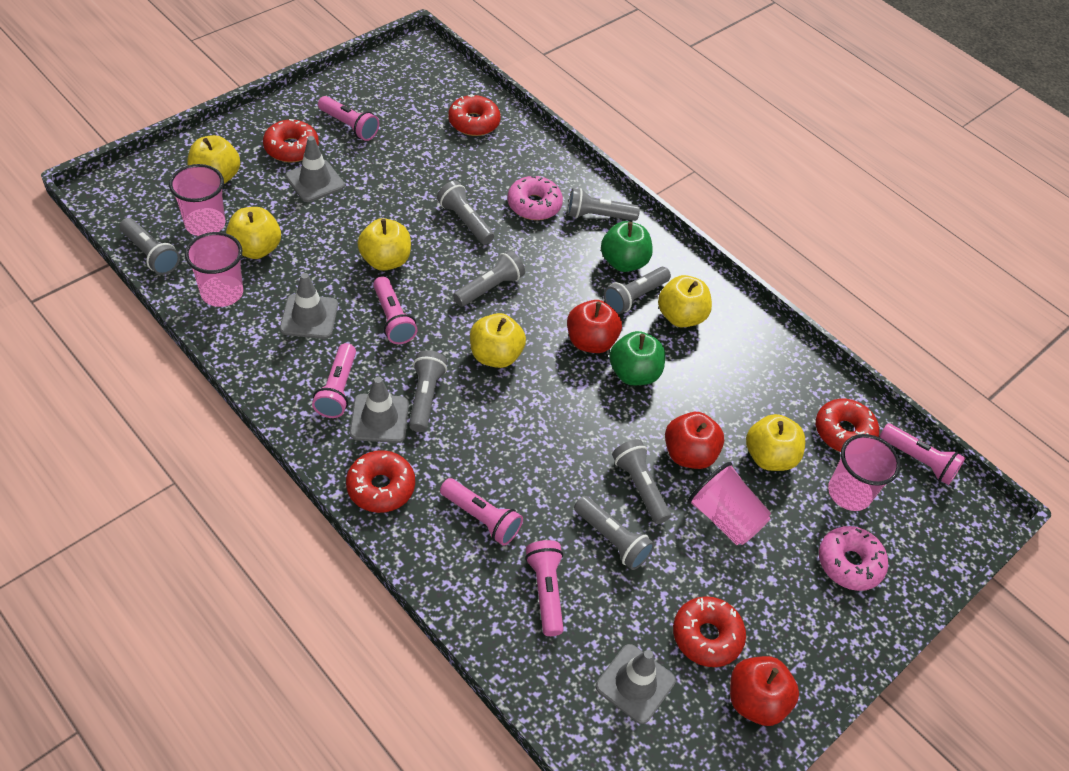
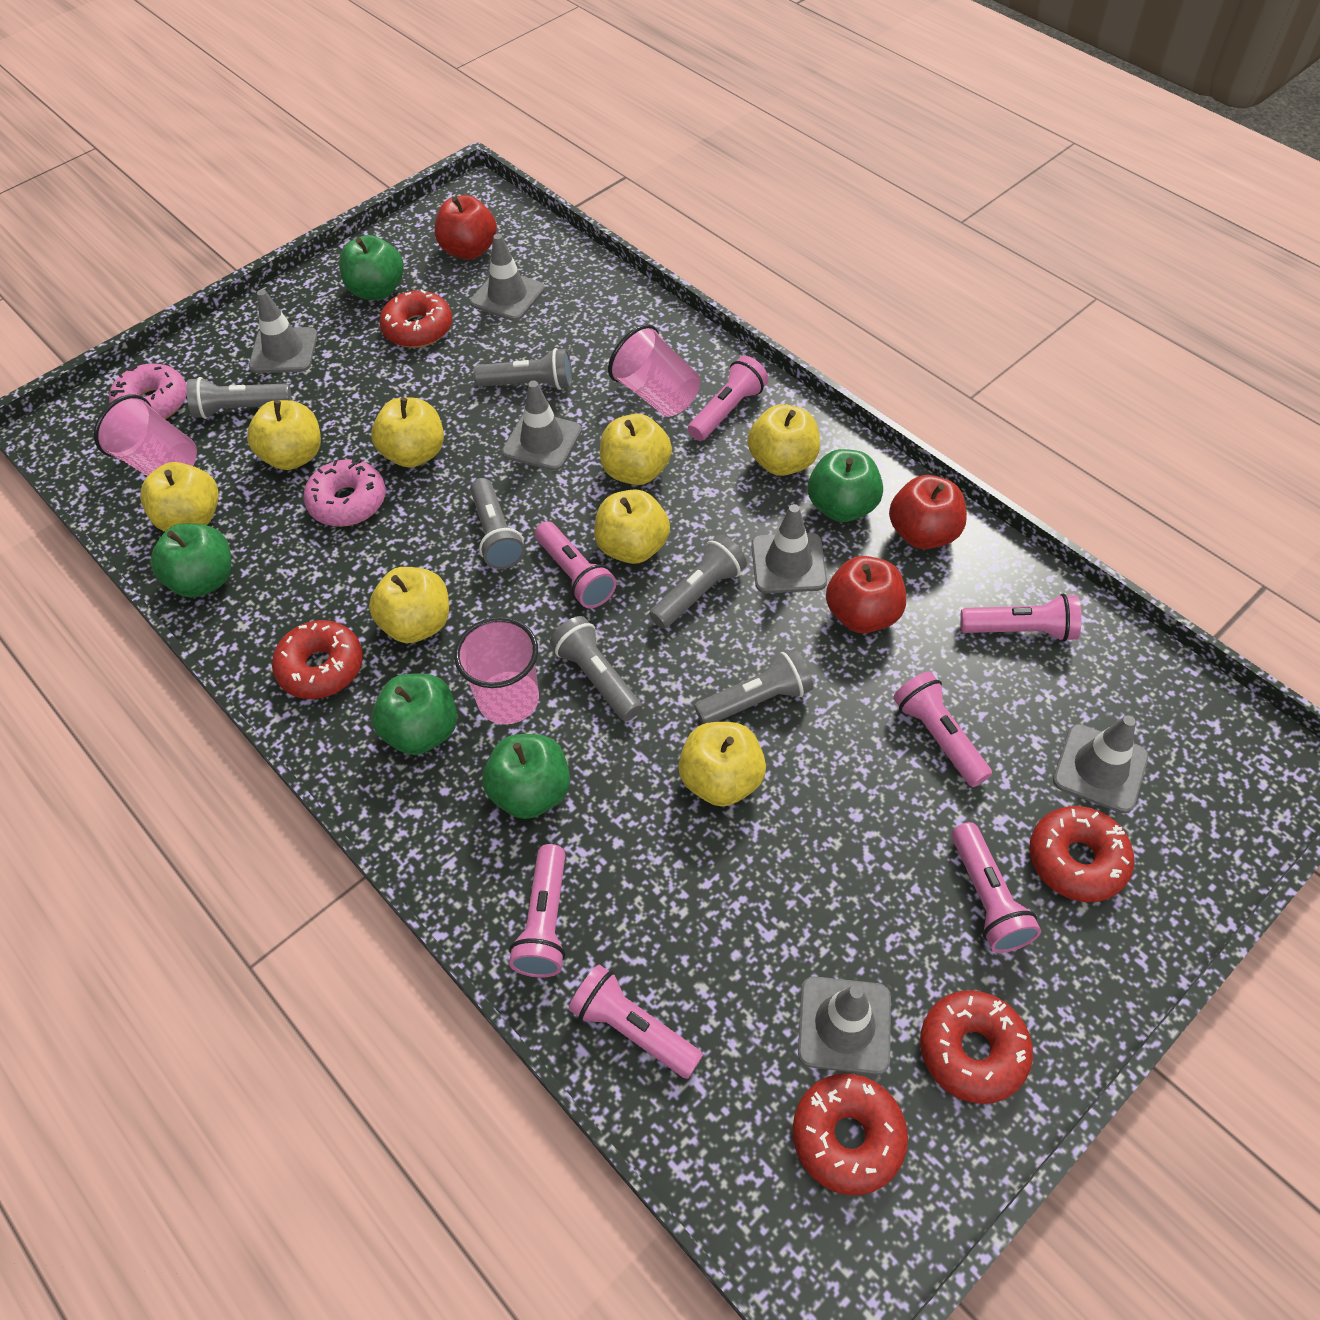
green apple: [601,221,653,272] [609,331,665,385] = 2 -> [150,523,231,598] [339,235,404,300] [372,673,457,755] [482,734,570,819] [808,449,883,522] = 5
grey flashlight: [120,218,180,275] [409,350,447,432] [437,181,494,245] [453,250,525,307] [568,188,640,221] [574,496,655,570] [604,267,671,314] [612,439,671,524] = 8 -> [187,377,292,419] [470,478,525,569] [474,348,572,390] [550,616,642,721] [649,535,747,629] [694,649,813,724] = 6
grey traffic cone: [280,273,338,339] [285,136,345,202] [350,377,409,443] [596,644,676,724] = 4 -> [249,289,318,373] [470,234,545,321] [502,381,582,471] [751,504,827,593] [798,976,891,1075] [1053,715,1148,813] = 6
pink cup: [169,164,225,236] [185,232,243,307] [687,462,771,545] [828,434,900,511] = 4 -> [94,394,197,476] [454,617,539,724] [608,324,700,417] = 3
pink flashlight: [312,343,356,418] [318,96,379,141] [373,276,418,344] [440,478,523,546] [525,540,564,636] [880,423,965,485] = 6 -> [509,844,566,977] [535,521,616,608] [569,964,703,1079] [688,356,768,441] [893,672,992,787] [951,822,1041,953] [960,594,1081,642] = 7
yellow apple: [187,135,240,184] [226,207,281,259] [357,218,411,271] [470,313,526,368] [658,275,712,327] [746,414,805,471] = 6 -> [140,462,219,532] [247,400,321,470] [369,567,449,643] [371,397,444,468] [594,489,670,564] [600,414,672,485] [678,722,766,807] [747,404,820,476] = 8

